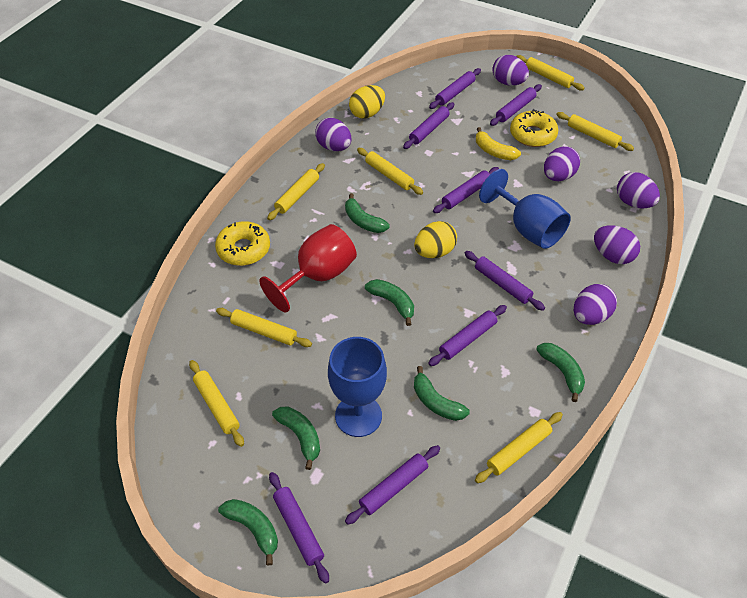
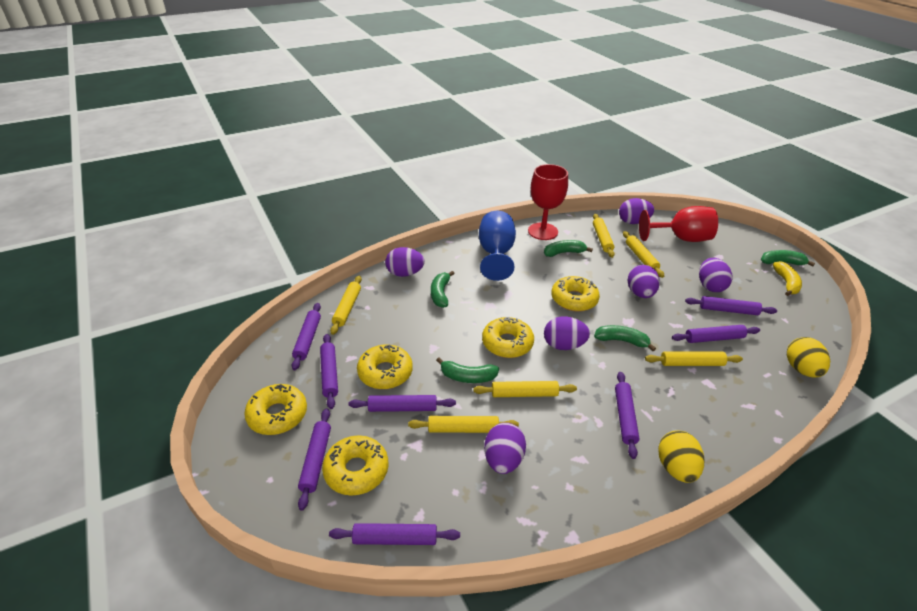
blue goblet: [328,337,387,437] [479,169,571,249] = 2 -> [479,211,516,281] = 1
green banana: [218,499,278,565] [272,406,320,470] [345,193,389,233] [365,279,414,326] [414,366,470,421] [536,343,585,402] = 6 -> [431,271,455,308] [436,358,499,383] [544,240,593,257] [594,325,656,351] [761,250,815,267] = 5
red goblet: [259,224,357,313] = 1 -> [528,164,568,240] [639,206,718,242] = 2
yellow donut: [215,221,270,266] [510,109,558,147] = 2 -> [244,384,307,435] [322,435,388,496] [357,345,413,389] [482,317,534,358] [551,276,600,312] = 5
yellow rolling pin: [189,360,244,447] [216,308,312,347] [267,163,325,220] [357,148,423,195] [475,412,563,483] [516,55,585,91] [556,112,634,151] = 7 -> [330,276,362,335] [408,416,519,433] [473,381,577,397] [593,214,615,258] [623,231,664,278] [645,351,743,366] = 6

